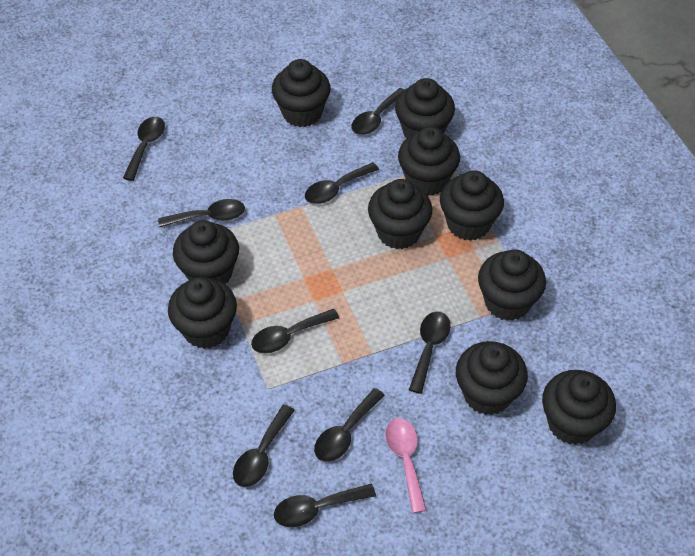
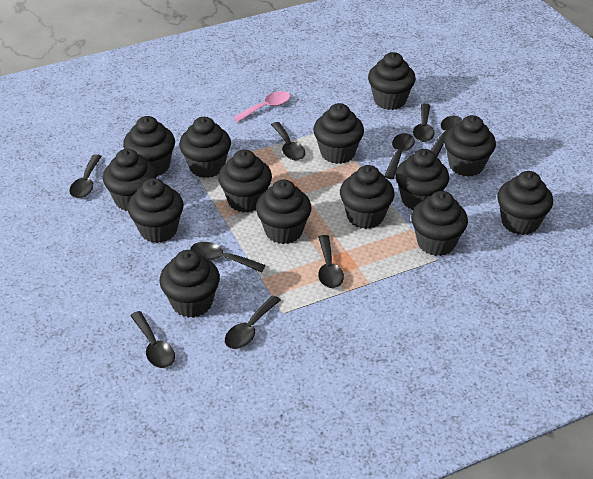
black cupcake: [168,277,237,349] [173,220,239,284] [272,59,331,127] [368,179,432,249] [395,78,455,138] [398,127,460,196] [440,170,504,241] [456,341,528,415] [478,249,546,321] [542,370,616,445] = 10 -> [103,149,157,211] [123,116,175,176] [128,178,184,243] [159,250,220,318] [179,117,231,178] [218,149,272,213] [256,179,312,244] [313,103,364,164] [340,165,395,229] [368,52,416,110] [395,149,449,210] [411,191,468,256] [444,115,496,176] [497,171,553,235] = 14

